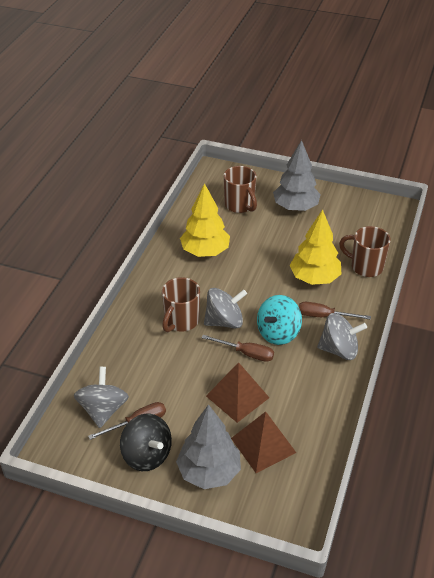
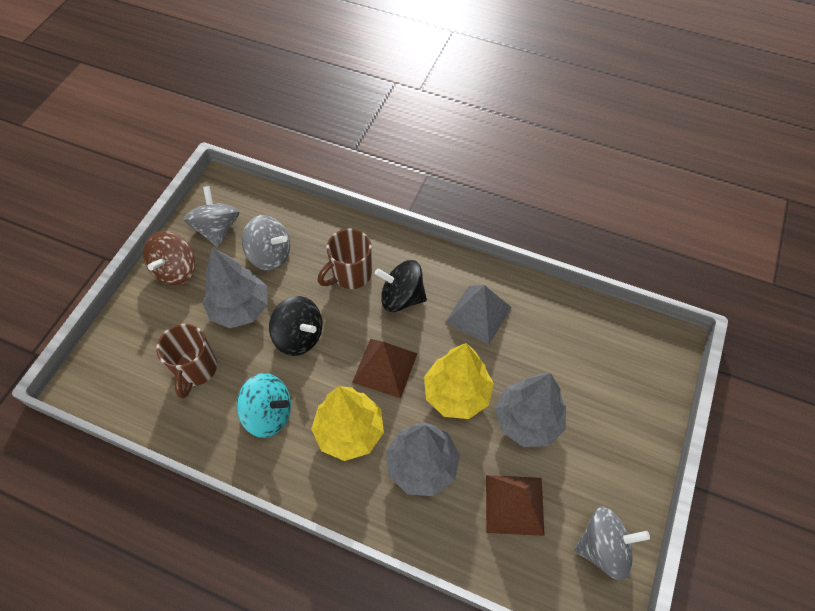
black spinning top: [120,414,172,471] = 1 -> [269,296,322,356] [375,260,427,312] = 2
brown mug: [162,277,200,332] [224,166,257,213] [339,226,391,277] = 3 -> [156,324,217,399] [318,228,372,289] = 2
brown screwdriver: [88,402,166,440] [202,335,274,362] [299,302,371,320] = 3 -> none = 0
brown spinning top: none = 0 -> [143,231,195,286] = 1
grey pyramid: none = 0 -> [446,285,512,345] = 1
grey tree: [176,404,241,489] [273,140,321,211] = 2 -> [202,247,268,328] [386,422,460,496] [495,373,566,447] = 3

